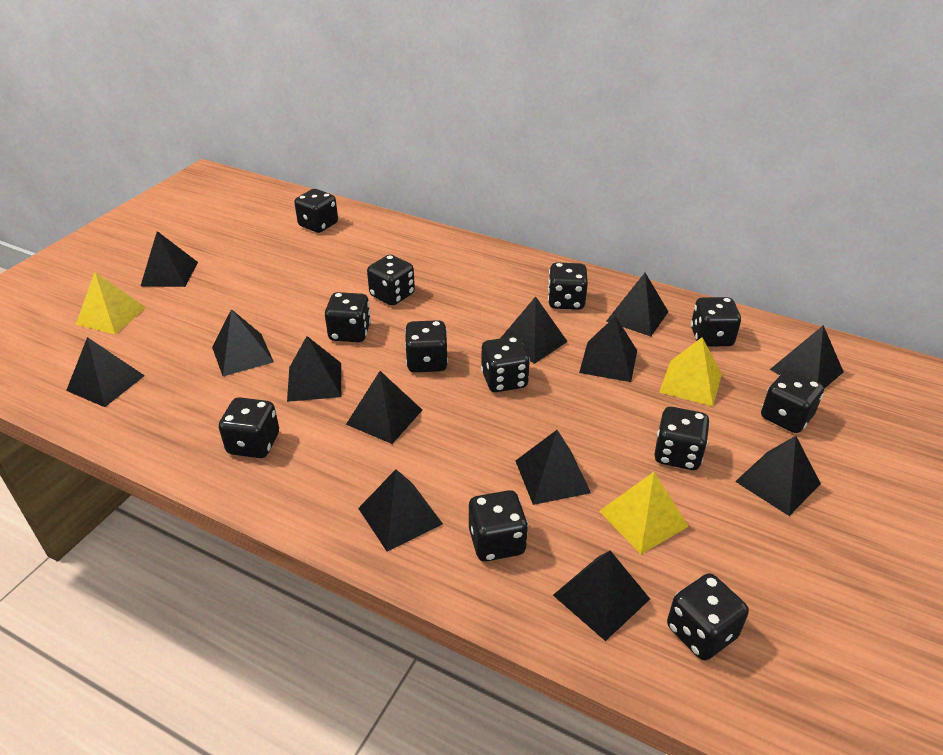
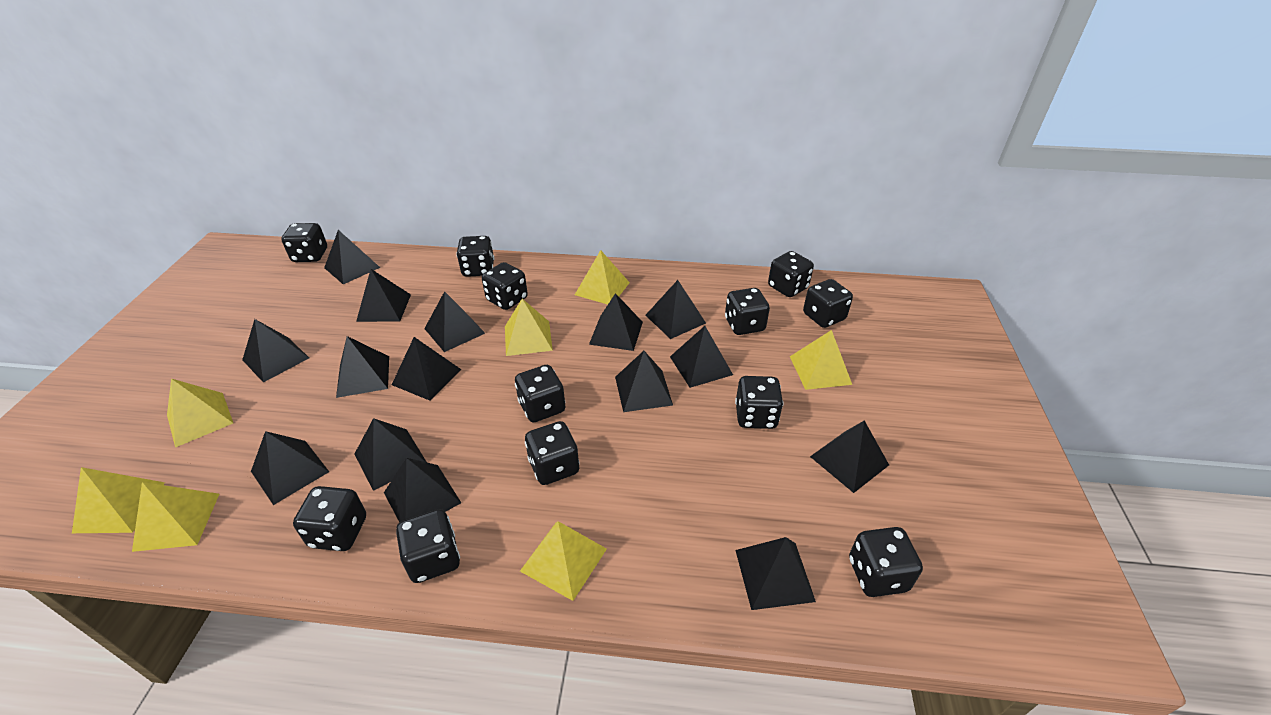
black pyramid: [66,337,145,407] [141,231,198,287] [212,309,274,376] [287,336,341,402] [346,371,422,444] [358,469,443,551] [501,296,568,364] [516,430,591,505] [553,551,650,641] [579,316,637,382] [606,273,668,336] [735,436,821,516] [770,325,844,389] = 13 -> [242,319,309,383] [251,431,329,505] [324,230,380,284] [336,336,389,398] [354,418,426,491] [356,269,411,322] [384,458,461,523] [392,337,461,401] [424,291,485,352] [589,293,643,351] [615,351,673,412] [645,280,706,339] [670,326,733,388] [735,537,816,610] [810,420,889,493] = 15
yellow pyramid: [76,272,146,335] [599,472,689,554] [659,337,722,406] = 3 -> [72,467,165,533] [132,482,219,552] [167,379,233,448] [505,299,553,356] [520,521,607,601] [575,250,630,304] [790,330,852,390] = 7

